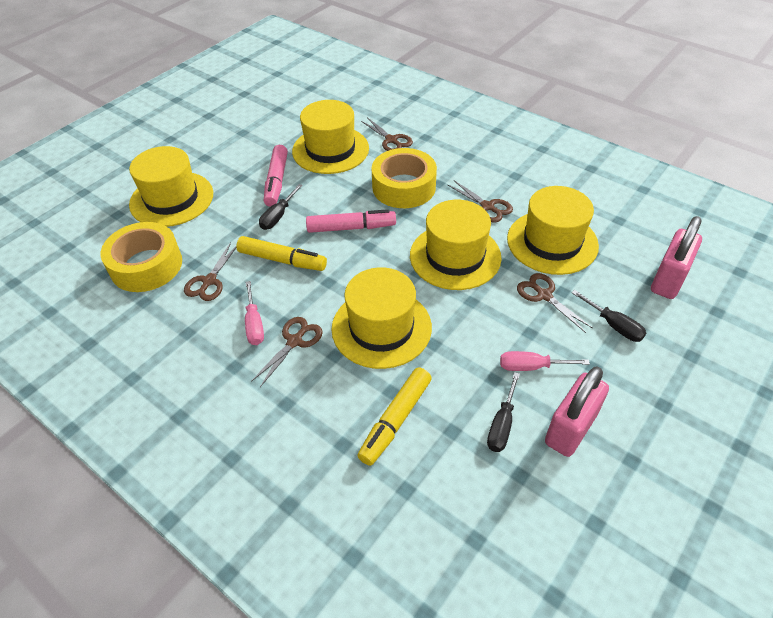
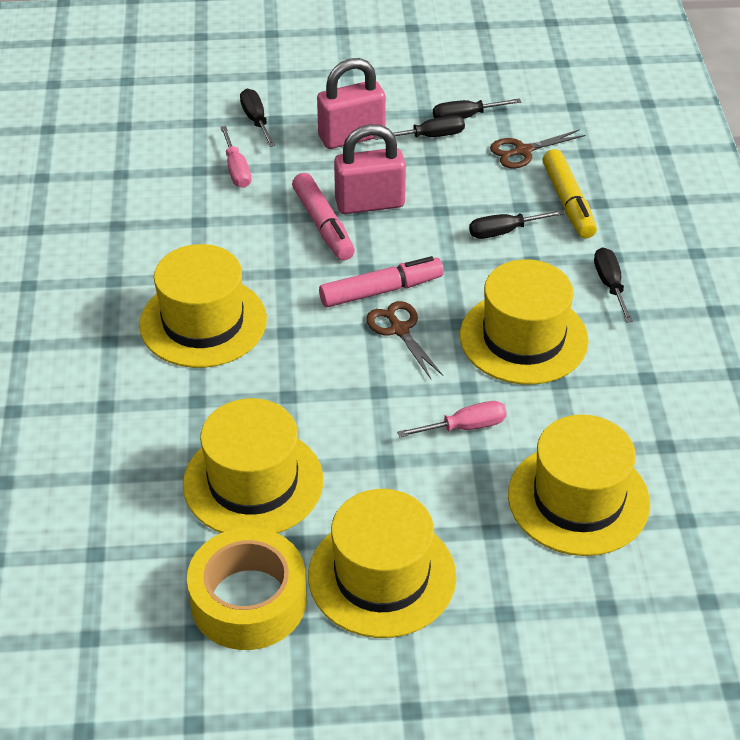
black screwdriver: [259,184,303,230] [487,372,520,452] [572,290,646,342] = 3 -> [240,89,275,147] [374,115,465,140] [433,98,521,119] [469,210,564,239] [594,247,633,323] = 5
brown scissors: [184,242,236,301] [251,317,323,387] [361,117,413,151] [448,180,513,222] [517,273,592,333] = 5 -> [366,301,443,379] [490,129,586,168] = 2
yellow marker: [236,236,327,271] [357,368,432,466] = 2 -> [542,149,597,238] = 1
yellow tape: [101,222,182,292] [372,148,437,208] = 2 -> [187,528,307,650] = 1

